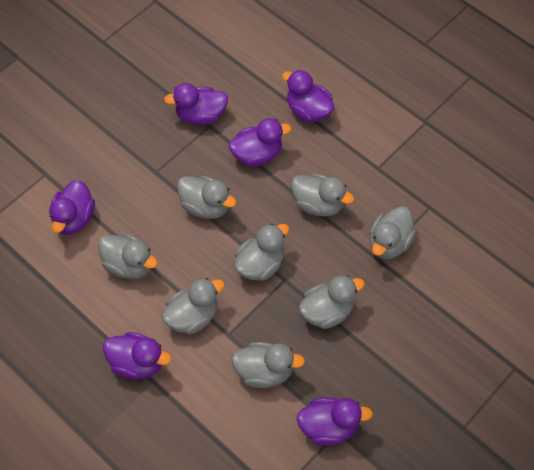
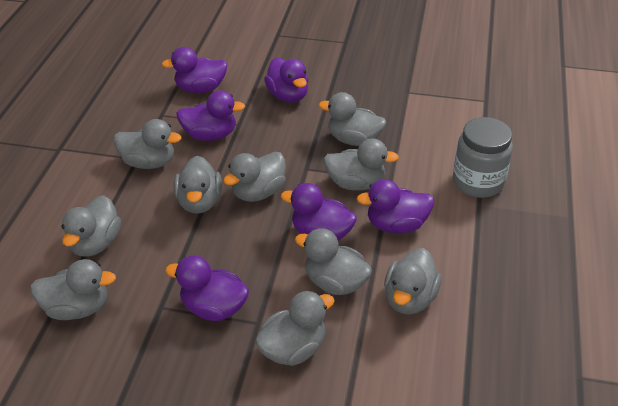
grey duck: [98,234,158,279] [162,278,224,334] [177,176,236,219] [231,342,305,388] [234,224,289,281] [291,174,354,217] [299,275,365,329] [369,206,416,259] = 8 -> [30,259,116,320] [61,195,121,256] [114,119,182,169] [174,156,222,214] [223,152,286,202] [255,291,335,366] [295,228,372,295] [319,92,386,146] [323,138,399,191] [384,248,442,314] = 10
grey jar: none = 0 -> [453,117,513,198] = 1

